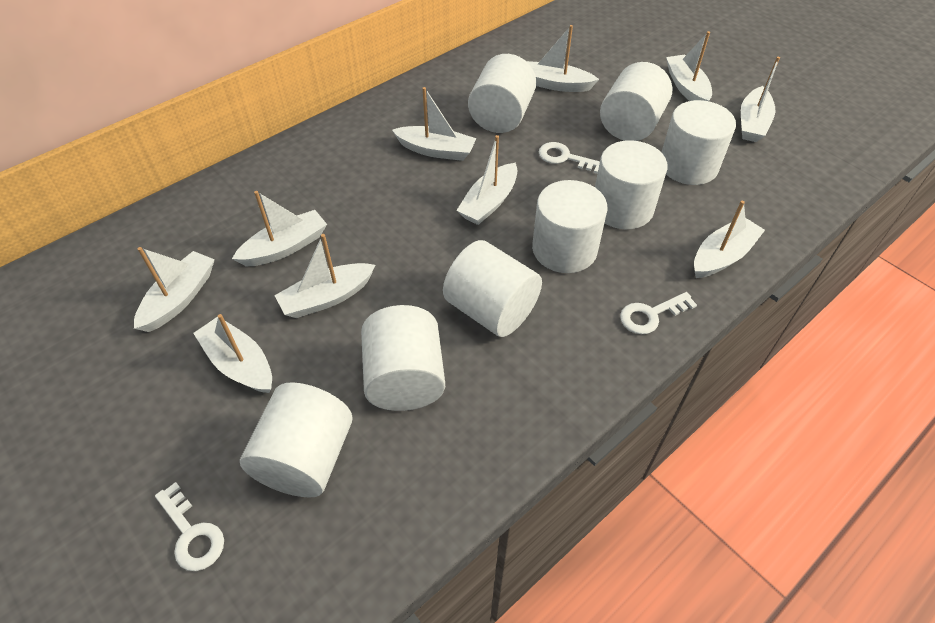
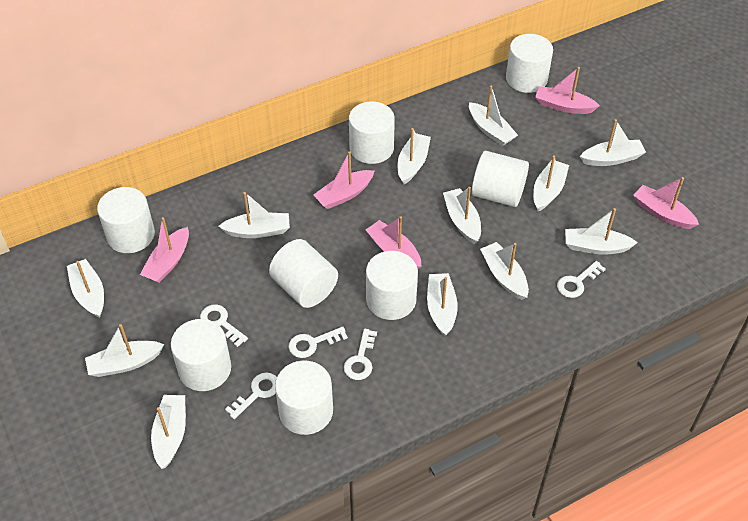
pink boat: none = 0 -> [140,217,189,283] [314,151,374,209] [366,216,422,269] [535,67,600,114] [633,177,699,229] = 5
white boat: [134,247,215,332] [193,314,272,393] [232,191,327,266] [274,234,375,318] [392,87,476,161] [456,135,518,225] [526,25,599,92] [666,31,712,101] [694,201,765,278] [741,57,780,142] = 10 -> [67,259,104,318] [85,324,165,377] [151,395,186,469] [218,192,290,238] [398,128,431,184] [427,273,458,337] [443,187,481,244] [469,86,518,146] [480,242,529,300] [533,155,569,211] [565,208,638,255] [580,119,646,166] = 12
white key: [155,482,224,571] [539,142,600,174] [620,292,697,334] = 3 -> [200,305,248,347] [225,373,277,419] [289,327,348,358] [344,328,377,380] [557,261,606,298] = 5

